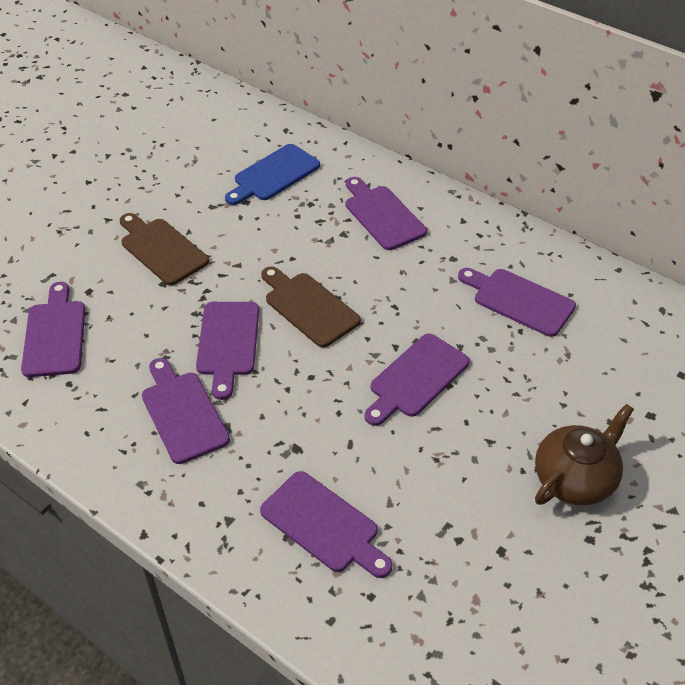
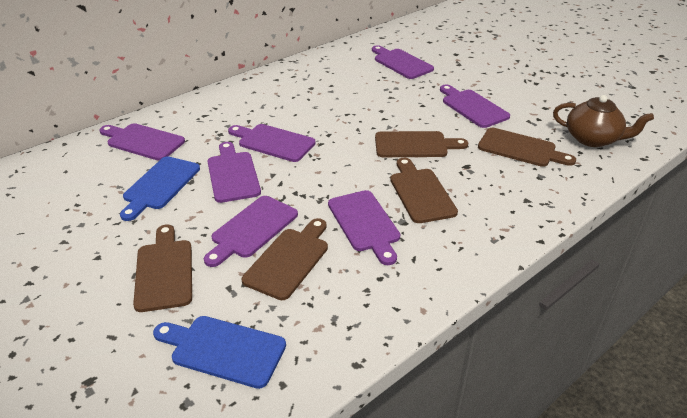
blue cutting board: [225,144,320,205] = 1 -> [120,156,200,221] [153,316,286,389] = 2
brown cutting board: [120,213,209,285] [261,266,361,347] = 2 -> [133,225,192,312] [242,218,328,300] [375,131,468,157] [390,158,458,223] [478,128,576,167] = 5

